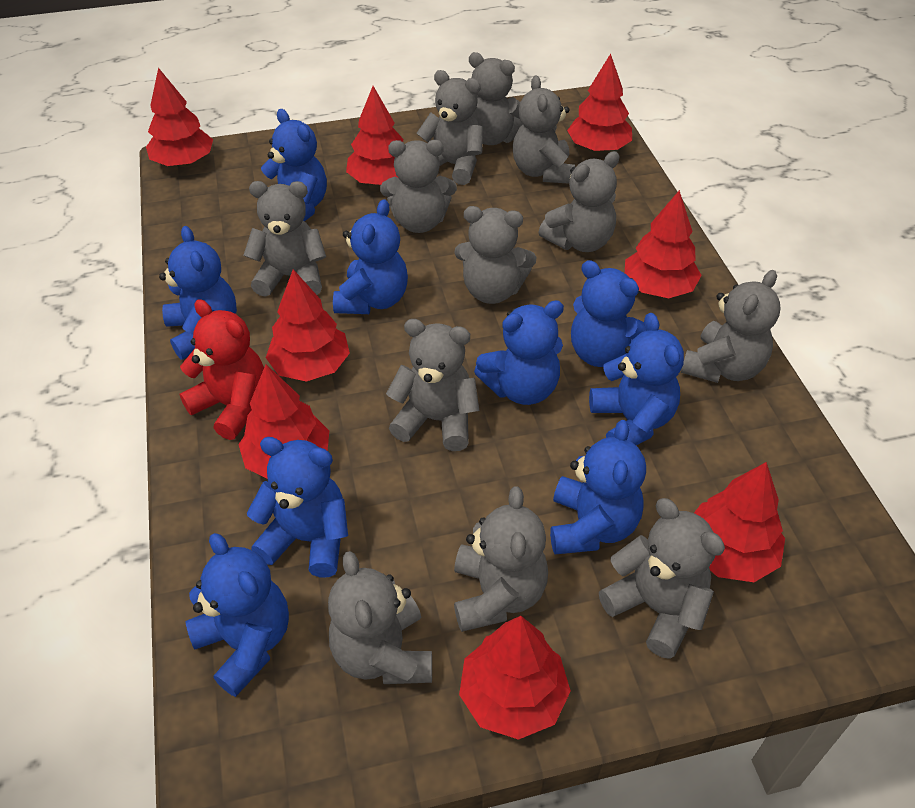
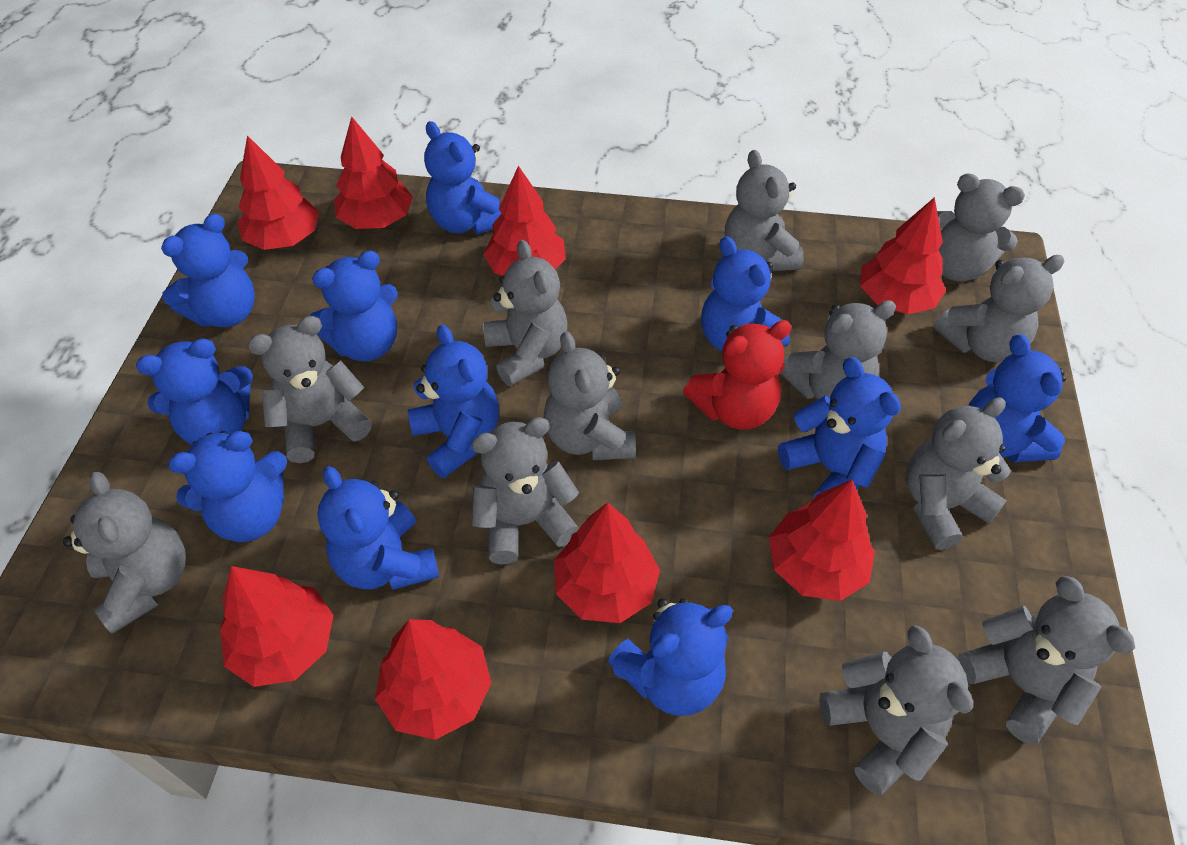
blue teddy bear: [159,226,237,360] [185,533,289,697] [247,437,348,577] [261,109,327,221] [333,199,408,314] [474,300,564,405] [550,420,646,554] [571,260,646,367] [589,313,684,446] = 9 -> [136,338,253,444] [161,214,255,327] [168,431,287,542] [309,250,398,361] [317,466,439,590] [408,325,499,478] [424,121,501,234] [608,598,733,716] [701,236,790,351] [778,357,901,498] [968,334,1066,463] = 11

